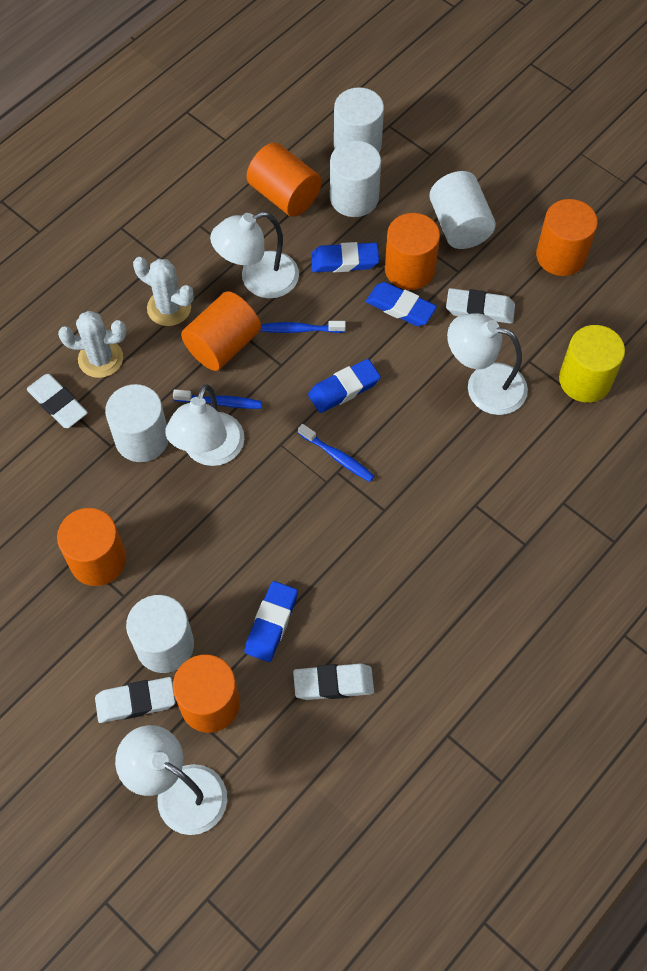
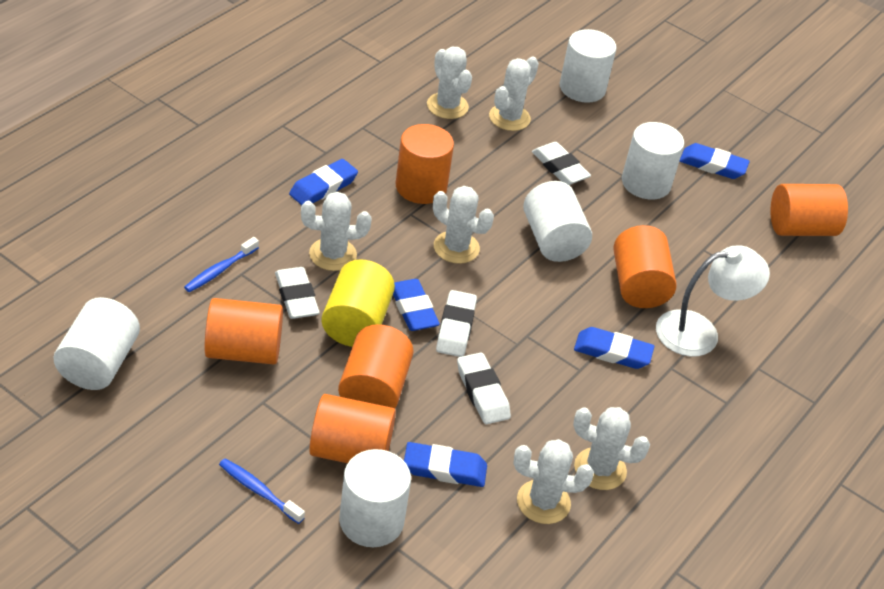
blue eraser: [245,581,298,662] [308,359,381,413] [311,242,379,272] [366,282,437,326] = 4 -> [289,159,358,205] [393,279,440,331] [404,442,487,487] [574,327,654,369] [680,143,750,179] = 5
blue toothbrush: [173,389,262,409] [260,321,346,333] [298,424,374,482] = 3 -> [184,237,259,292] [219,459,305,524] = 2
white cactus: [58,311,126,378] [133,257,194,326] = 2 -> [301,192,371,271] [427,47,472,119] [433,186,494,264] [489,56,539,131] [513,439,594,524] [573,407,650,490] = 6
white lamp: [115,725,227,835] [165,385,244,466] [210,212,299,298] [447,313,528,415] = 4 -> [656,245,770,356] = 1

